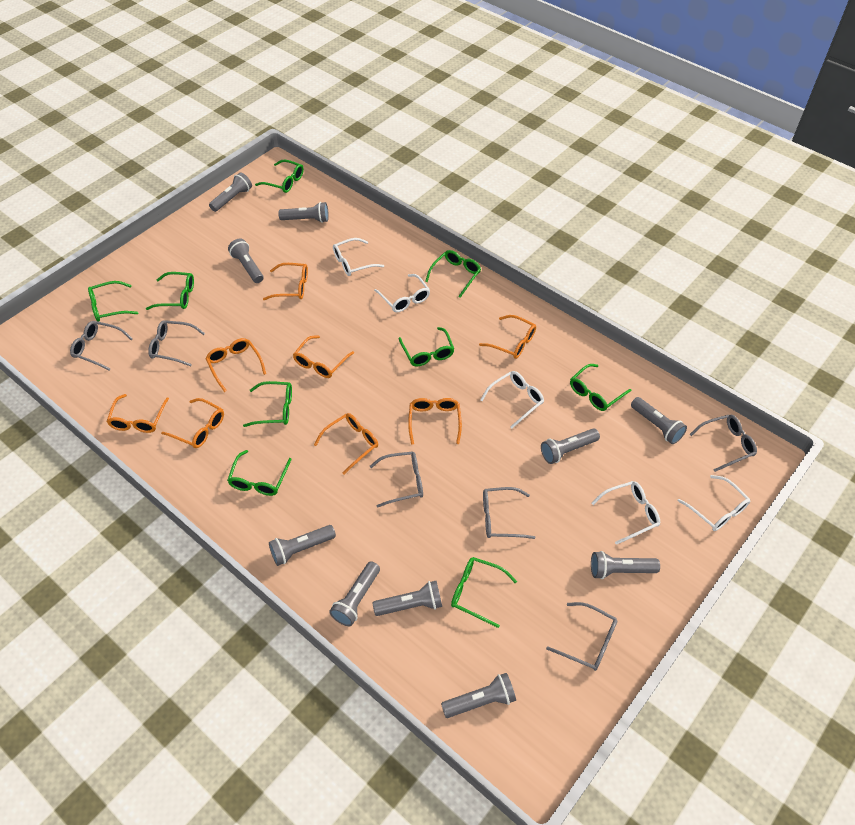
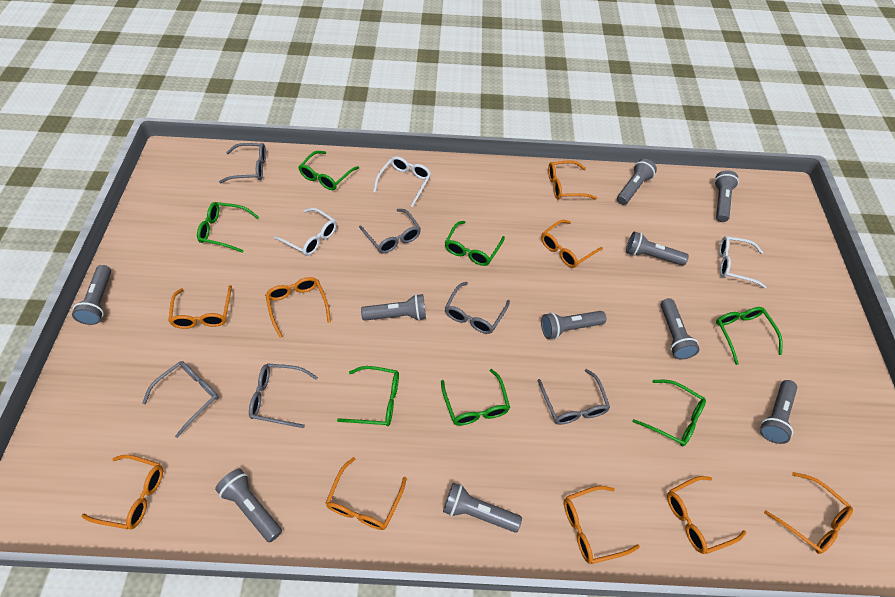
green glasses: [88,281,139,322] [146,272,194,310] [227,450,292,496] [243,381,292,427] [255,159,304,193] [399,327,454,366] [425,250,481,298] [451,557,517,628] [570,364,631,411] = 9 -> [197,202,259,253] [299,151,359,190] [337,366,399,426] [441,369,510,426] [445,221,505,266] [632,380,706,446] [716,307,783,365] = 7
orange glasses: [106,394,169,433] [161,398,224,448] [205,338,266,392] [263,263,308,300] [293,335,354,378] [314,413,378,475] [408,398,462,445] [479,315,536,359] = 8 -> [81,455,163,529] [168,285,232,329] [265,277,331,338] [326,457,407,530] [541,220,603,268] [548,161,597,200] [564,486,640,564] [667,476,746,554] [764,472,853,554] = 9
white glasses: [333,238,384,276] [374,274,430,312] [481,371,544,428] [592,481,660,545] [678,475,751,531] = 5 -> [273,208,337,256] [373,156,431,207] [719,236,767,289] = 3

